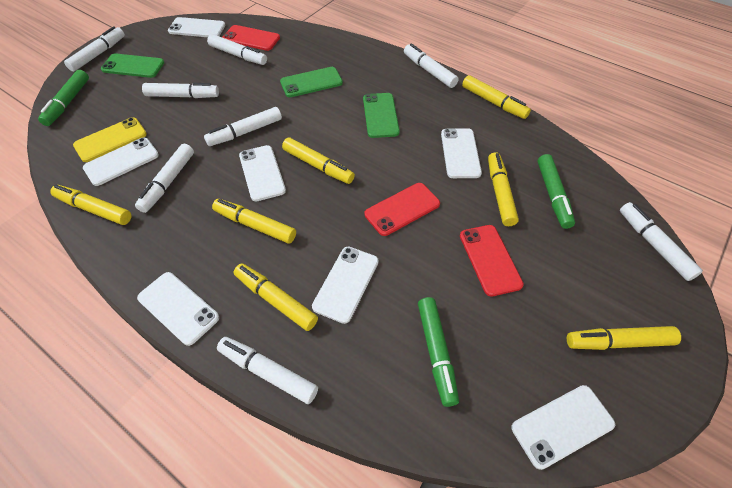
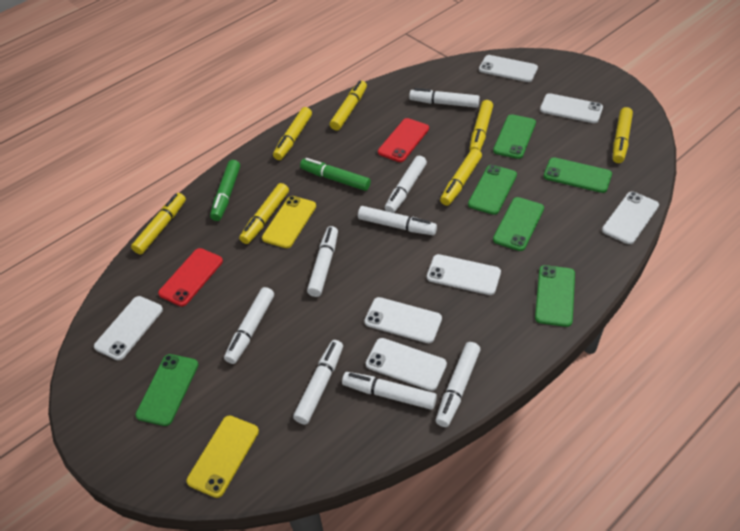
green marker: [38,70,89,126] [418,297,459,407] [538,154,575,229] = 3 -> [210,160,240,221] [300,158,371,191] = 2
green phone: [101,53,164,78] [280,67,343,97] [363,93,400,138] = 3 -> [135,354,199,426] [468,165,517,215] [493,114,536,159] [493,197,544,251] [535,265,575,327] [544,157,612,193] = 6
red phone: [222,25,280,51] [365,183,440,236] [460,225,524,297] = 3 -> [158,248,223,307] [378,118,429,162] = 2
yellow phone: [73,117,147,162] = 1 -> [186,415,259,498] [262,196,316,248] = 2

